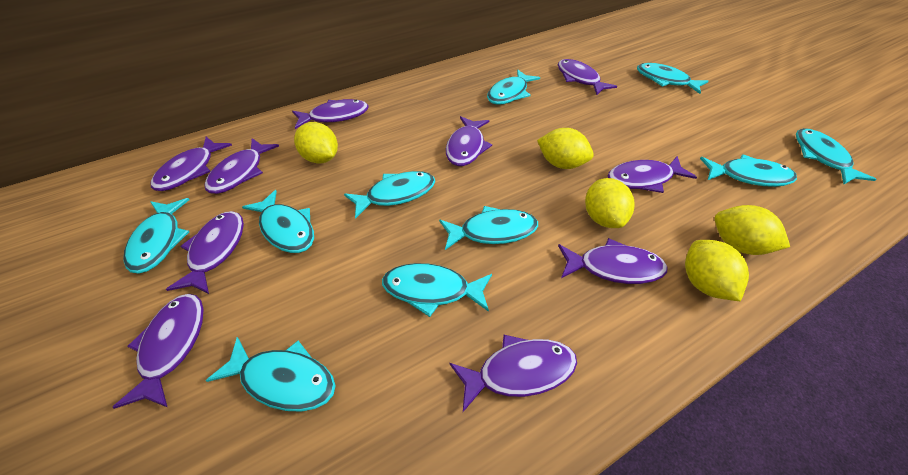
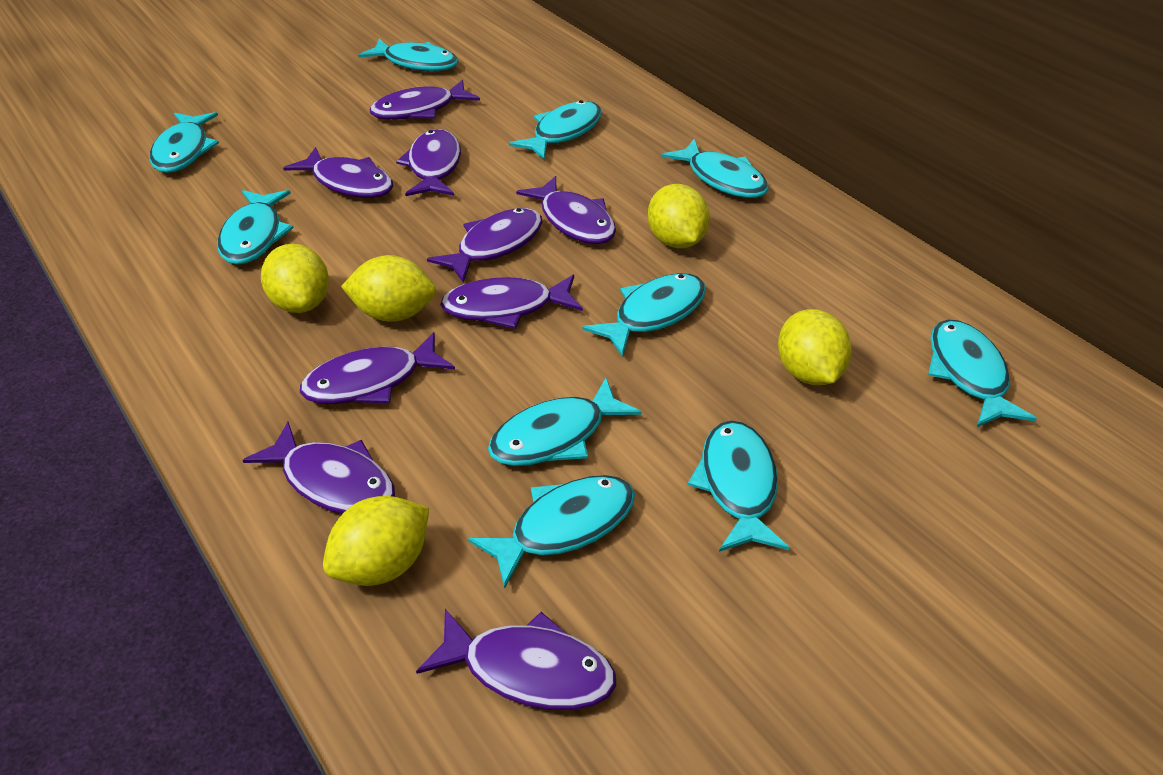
purple fish: [112,294,204,409] [151,137,232,191] [166,211,244,294] [204,138,279,194] [292,99,369,129] [446,116,492,166] [449,335,577,412] [558,59,617,95] [558,238,668,284] [607,156,697,193] = 10 -> [243,422,395,514] [283,147,393,198] [300,332,455,404] [370,80,480,120] [396,129,461,196] [416,609,616,710] [427,208,542,282] [440,275,583,329] [516,176,616,244] = 9

